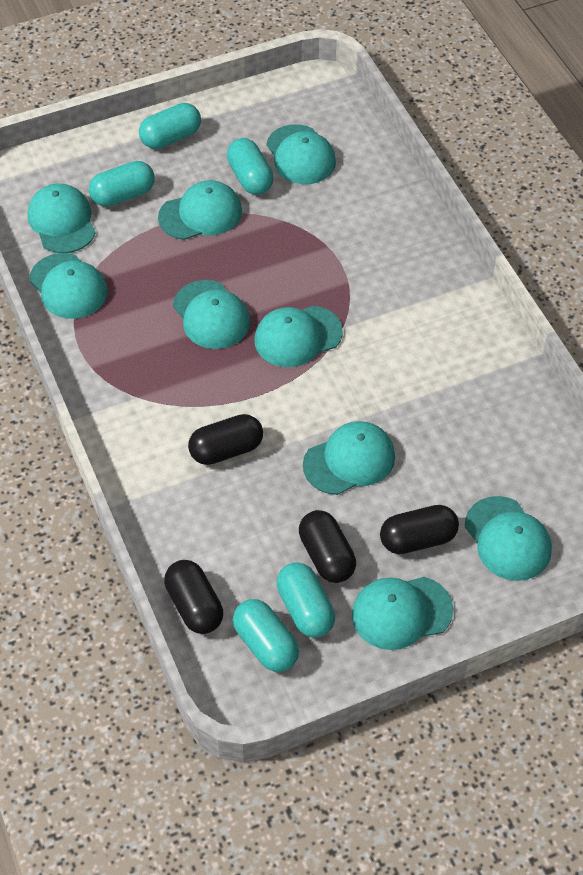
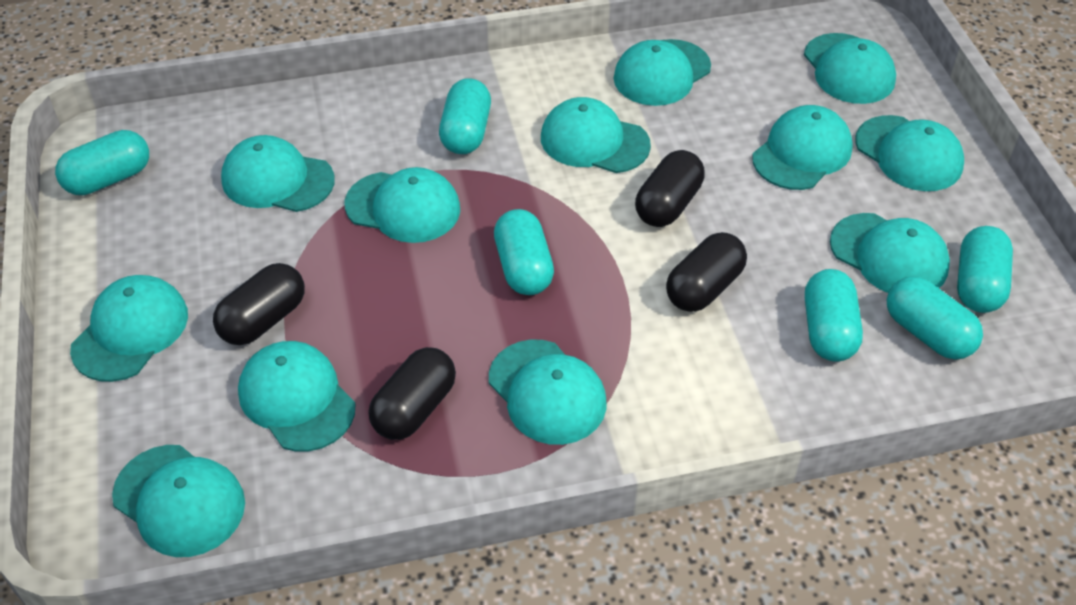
turquoise cap: [28,183,96,253] [29,253,108,319] [158,180,242,240] [173,280,250,349] [255,306,343,367] [267,124,336,184] [303,421,395,495] [352,577,453,650] [465,496,552,581] = 9 -> [70,275,188,382] [112,445,245,557] [221,135,335,212] [238,341,355,452] [345,167,460,243] [489,339,607,445] [541,97,651,173] [614,39,711,106] [752,105,853,190] [804,33,896,104] [830,213,950,293] [855,115,964,191] = 12
turquoise capsule: [89,161,155,206] [139,103,201,149] [227,138,274,195] [233,599,299,672] [276,562,335,638] = 5 -> [55,130,149,195] [439,78,491,154] [494,209,554,295] [805,269,863,362] [887,276,983,360] [957,226,1013,313] = 6

